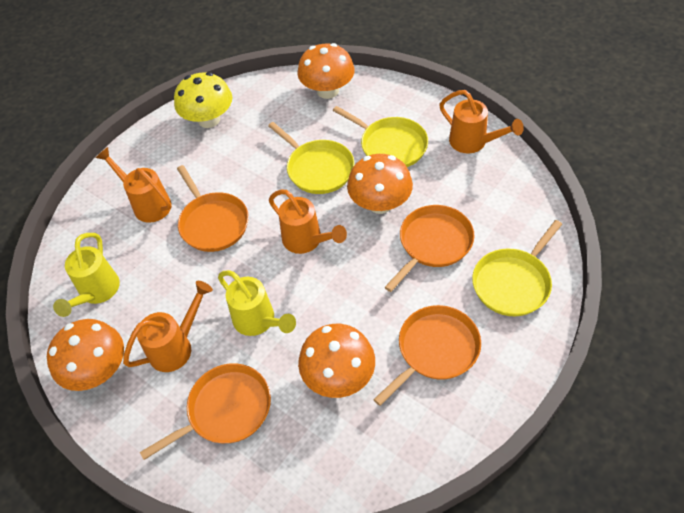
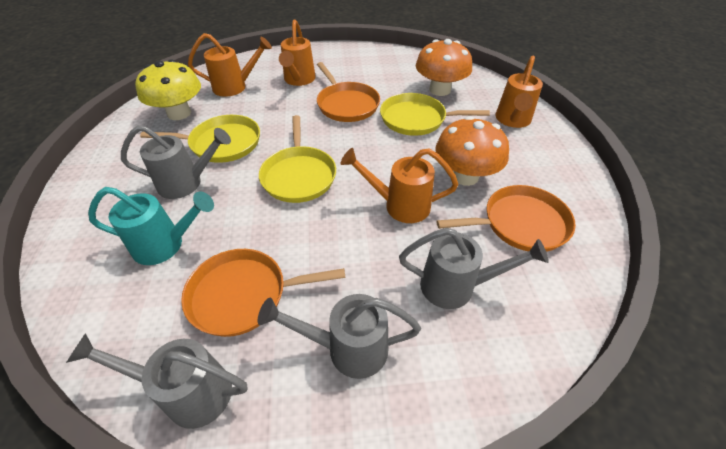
grey watering can: none = 0 -> [66,333,248,429] [121,125,231,199] [258,294,421,379] [399,228,549,309] = 4
orange mushroom: [47,319,124,391] [297,43,355,99] [298,324,375,398] [347,154,413,214] = 4 -> [416,39,472,96] [435,116,509,186] = 2
orange pan: [140,363,271,460] [177,165,249,252] [373,305,481,406] [384,205,474,292] = 4 -> [181,249,345,337] [317,62,380,122] [436,185,576,252] = 3
turquoise watering can: none = 0 -> [88,187,214,265] = 1
yellow watering can: [53,233,120,317] [218,270,296,336] = 2 -> none = 0

